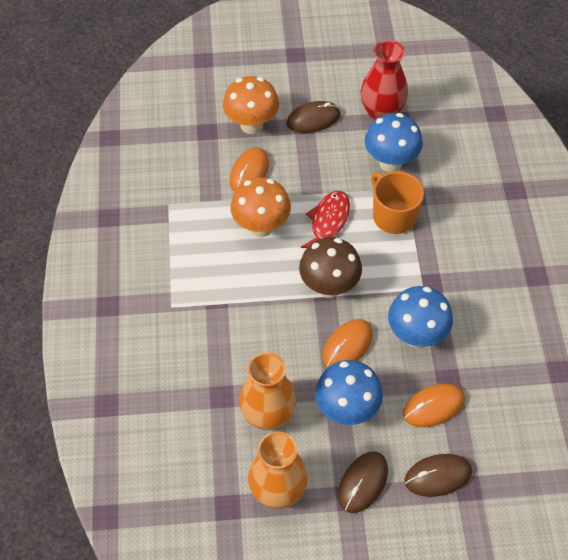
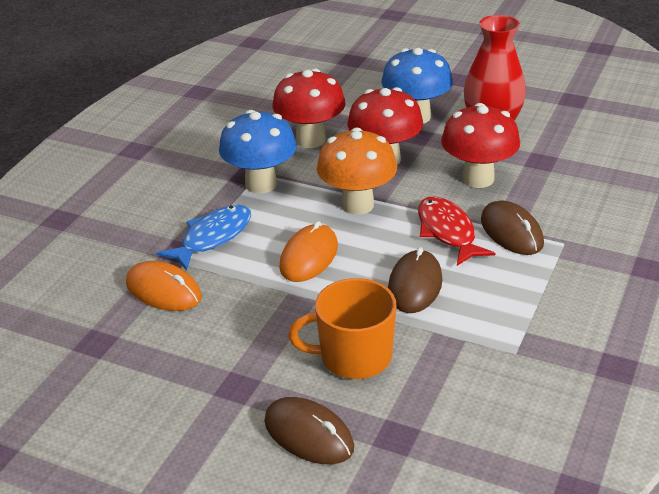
blue fish: none = 0 -> [156,205,251,271] = 1
blue mushroom: [315,360,383,425] [365,113,423,172] [388,286,453,348] = 3 -> [219,110,297,194] [381,48,453,124] = 2
brown mushroom: [299,237,362,298] = 1 -> none = 0
orange mouse: [230,147,269,192] [323,319,373,368] [403,384,465,427] = 3 -> [126,261,202,311] [279,221,338,282] = 2
orange mushroom: [223,76,279,134] [230,177,291,237] = 2 -> [317,127,397,215] = 1
orange vase: [239,352,296,430] [248,431,308,509] = 2 -> none = 0
red mushroom: none = 0 -> [272,68,346,148] [347,87,423,165] [441,103,520,188] = 3

